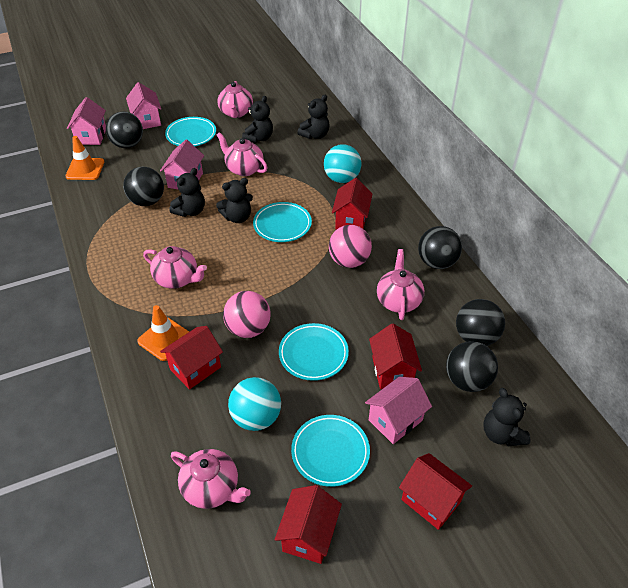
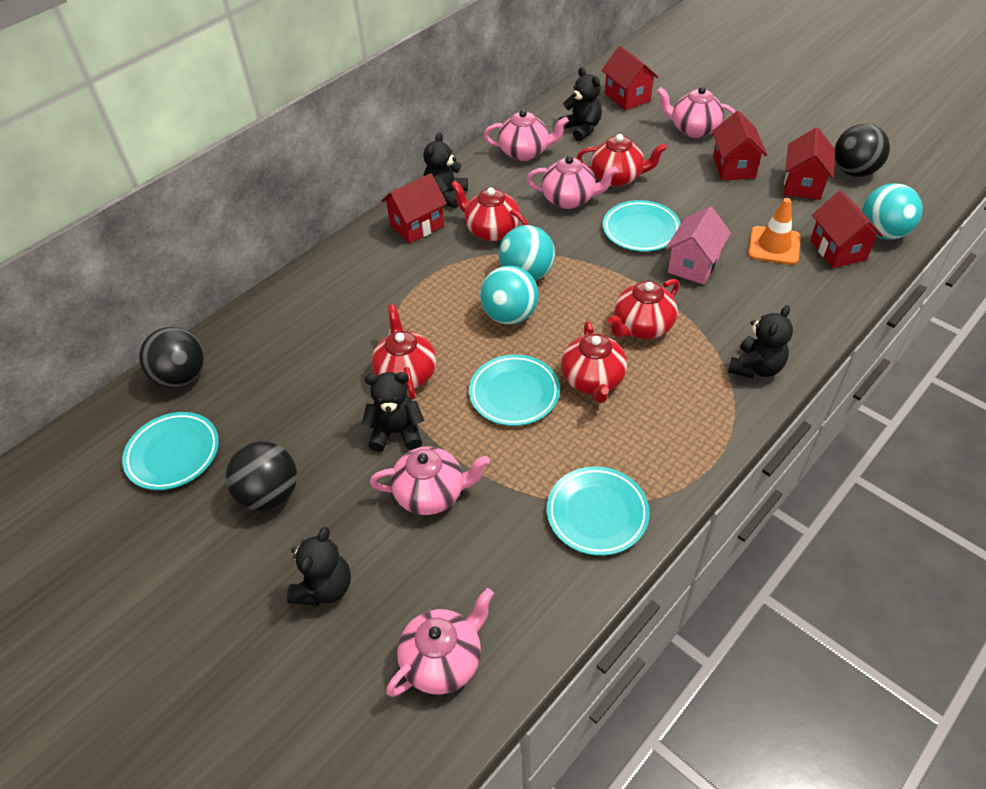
black ball: [106,112,143,148] [123,167,164,206] [418,226,462,269] [446,341,498,392] [456,299,505,346] = 5 -> [139,327,205,388] [226,441,297,511] [835,124,890,177] = 3
orange traffic cone: [65,136,104,180] [137,305,189,361] = 2 -> [748,198,801,265] = 1
pink ball: [223,291,271,338] [329,225,372,268] = 2 -> none = 0
pink house: [67,97,106,145] [126,82,161,129] [160,140,204,189] [365,377,432,444] = 4 -> [665,206,731,284] = 1
red teapot: none = 0 -> [372,304,436,400] [450,180,528,241] [561,321,627,403] [576,134,667,187] [608,279,679,339] = 5
turquoise ball: [228,377,281,431] [324,144,362,183] = 2 -> [480,265,539,325] [499,225,555,281] [862,183,923,240] = 3

